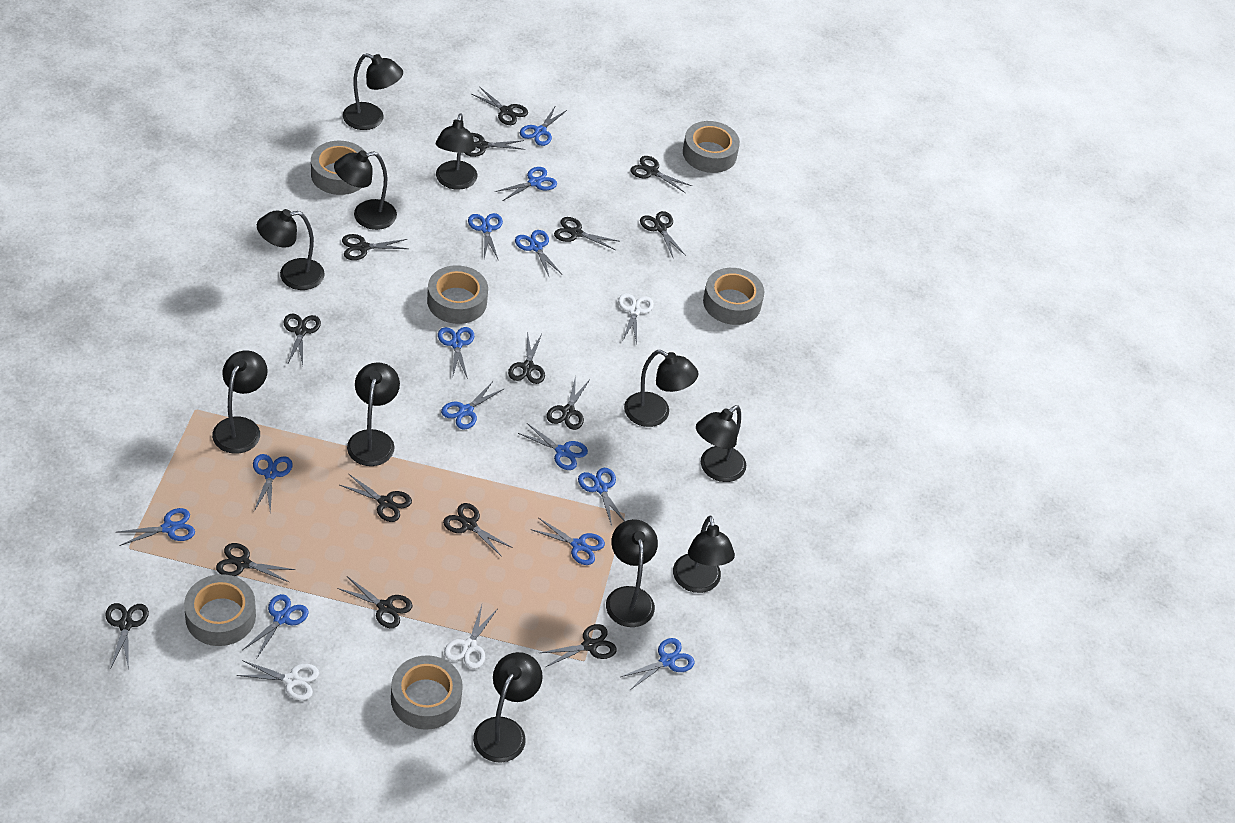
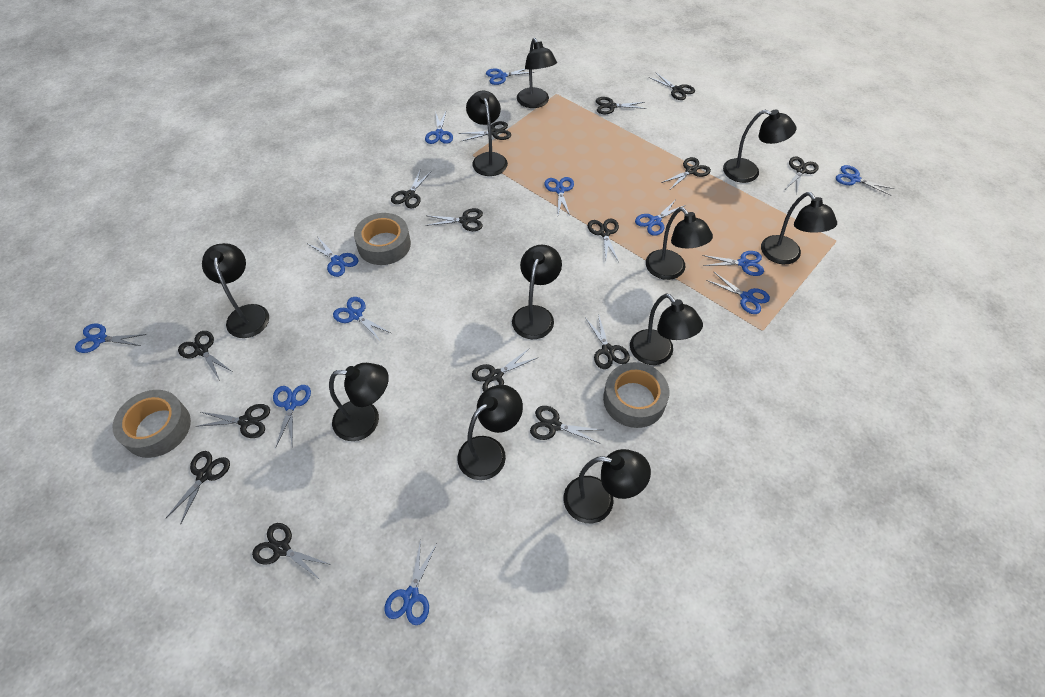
blue scissors: [118,508,195,546] [243,594,309,659] [253,454,293,512] [438,327,474,379] [441,381,505,430] [468,213,503,259] [495,167,557,201] [515,230,562,278] [518,423,588,470] [520,105,567,146] [531,518,605,565] [578,468,625,526] [621,638,695,690] = 13 -> [75,324,147,353] [273,385,311,447] [308,236,358,277] [333,297,391,342] [385,539,437,625] [425,111,453,144] [486,68,535,85] [544,177,574,216] [635,201,686,236] [702,251,764,276] [706,271,770,314] [836,165,894,196] = 12
grey tape: [184,574,256,646] [311,141,369,195] [391,655,463,730] [427,265,488,324] [683,121,740,173] [703,268,764,325] = 6 -> [113,390,191,458] [354,213,411,265] [603,362,669,428] = 3
white scissors: [237,660,319,700] [444,605,497,669] [618,293,654,343] = 3 -> none = 0

